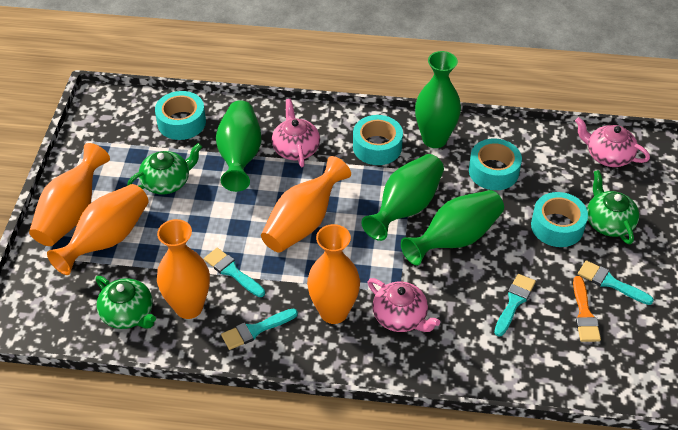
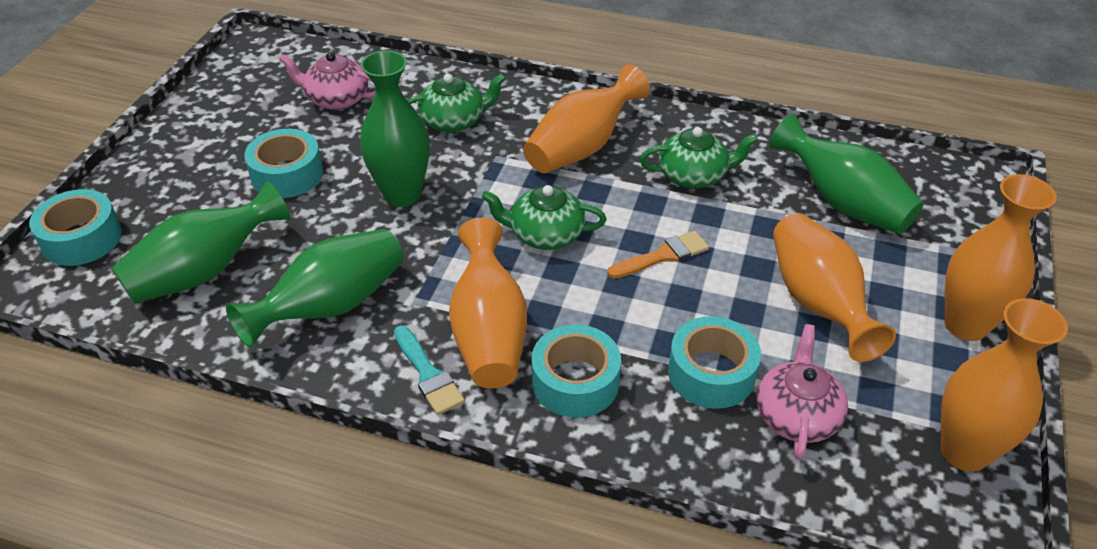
pink teapot: [272,99,320,167] [368,278,440,332] [575,117,650,167] = 3 -> [279,52,376,110] [756,324,848,460] = 2
turquoise brush: [204,248,265,297] [221,308,298,350] [494,274,536,337] [578,260,654,305] = 4 -> [394,325,465,415] = 1

